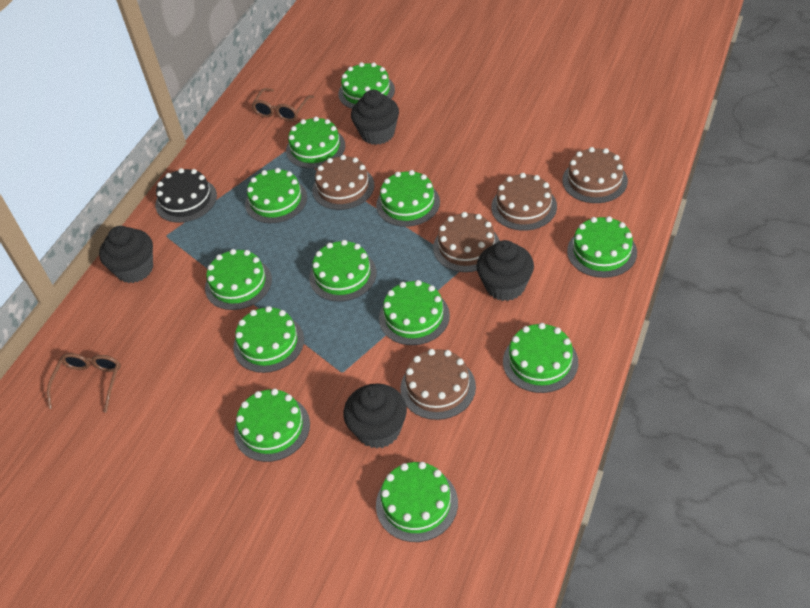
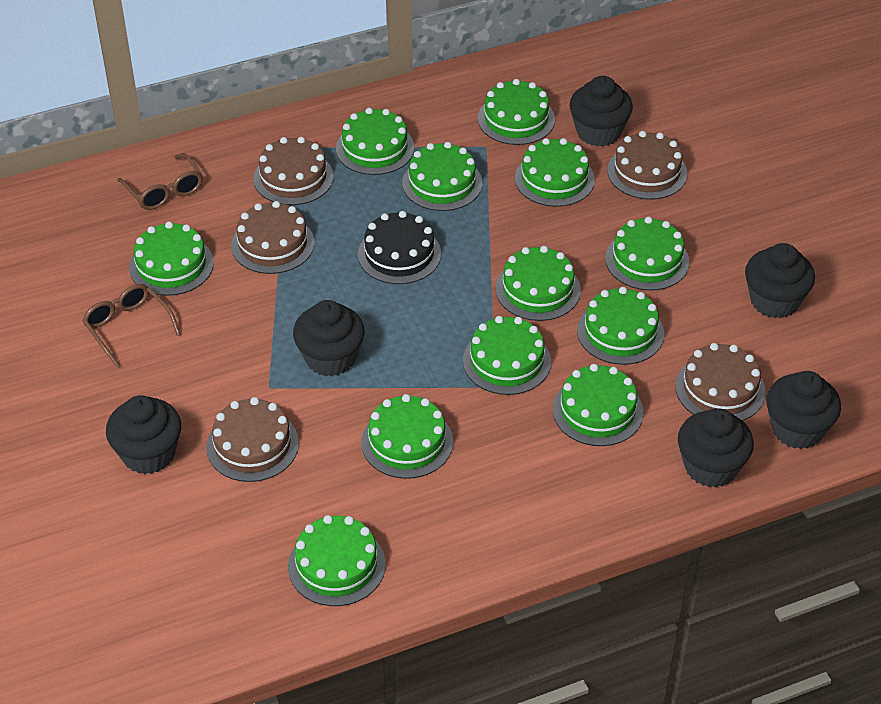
black cupcake: [99,226,153,283] [343,383,407,449] [351,90,399,145] [476,240,534,301] = 4 -> [106,395,181,474] [293,300,365,377] [569,76,633,147] [678,408,754,488] [745,243,815,318] [766,371,841,449] = 6

